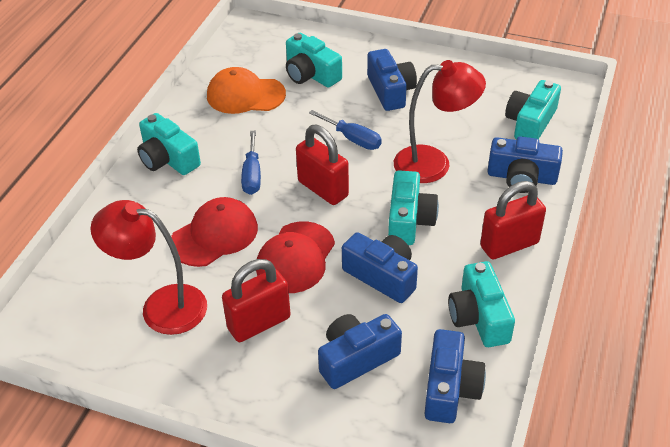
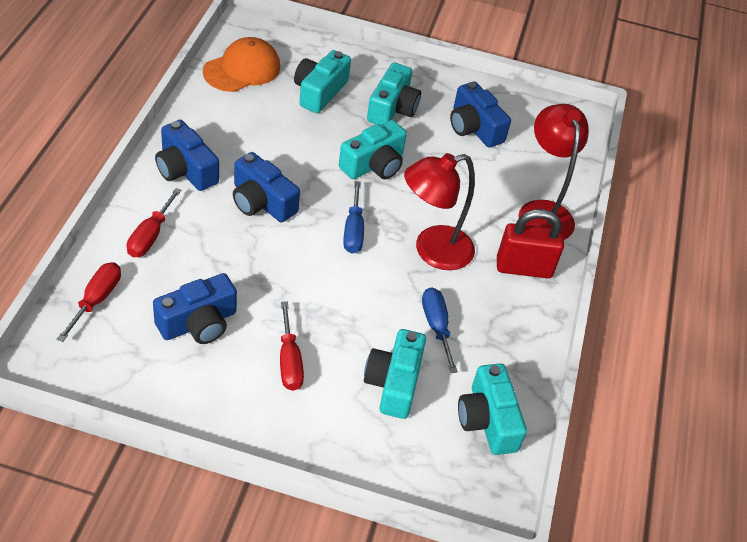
blue camera: [318,314,402,389] [342,232,418,303] [367,49,417,111] [425,329,486,423] [488,136,563,193] = 5 -> [153,273,237,344] [155,120,219,191] [233,152,300,222] [450,81,511,148] = 4
red cap: [171,197,258,267] [256,221,335,293] = 2 -> none = 0
red padlock: [222,259,291,342] [296,125,349,205] [480,181,546,259] = 3 -> [497,209,564,278] = 1
red screwdriver: none = 0 -> [57,262,121,342] [127,188,181,257] [280,301,304,391] = 3

